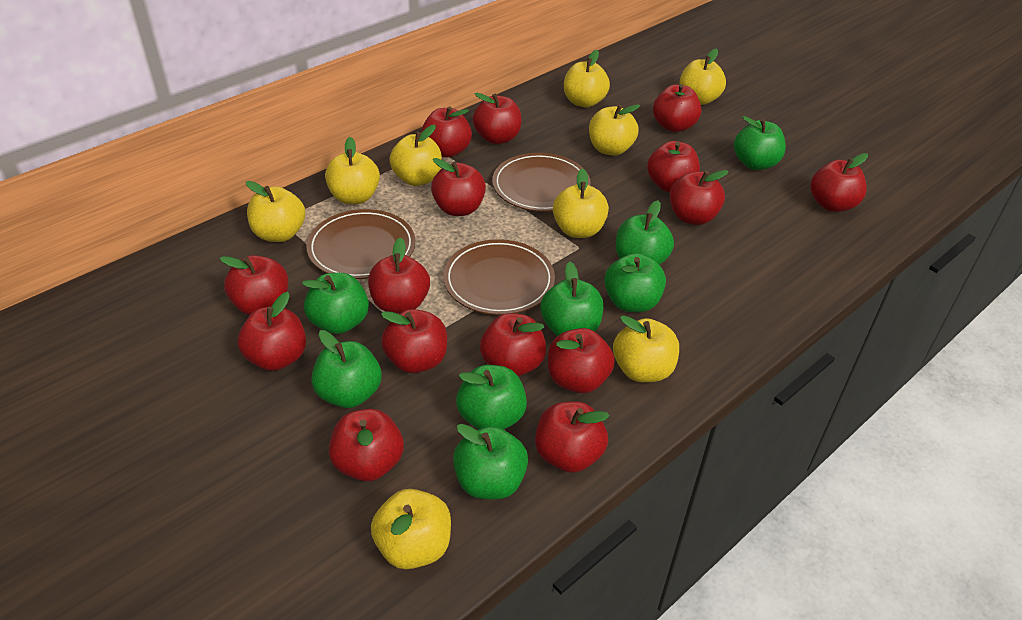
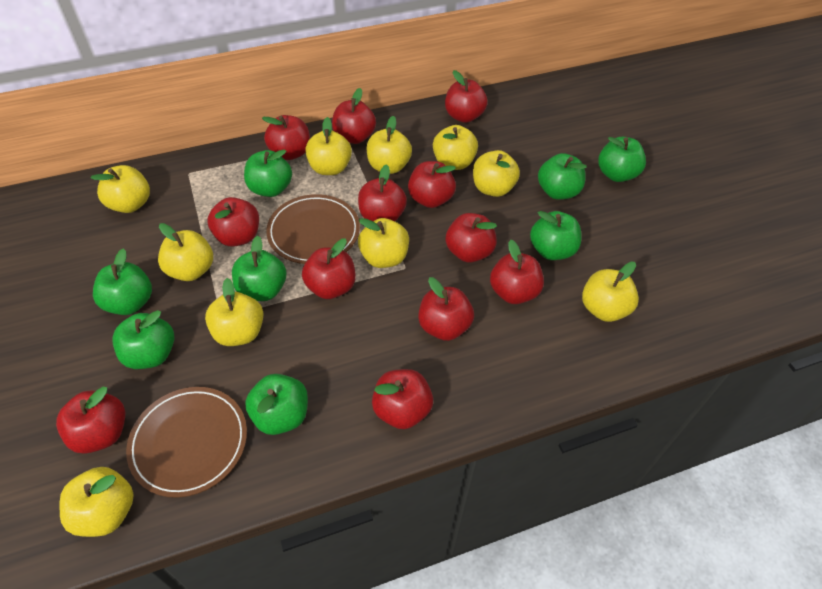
brown plate: [306,209,415,279] [443,239,555,315] [492,153,591,212] = 3 -> [126,387,247,498] [266,194,360,264] = 2
red apple: [220,255,288,315] [238,292,306,371] [329,409,404,481] [368,237,430,314] [381,309,447,373] [421,106,472,158] [431,158,486,216] [473,93,521,144] [480,313,546,376] [535,401,609,473] [548,328,615,393] [647,141,700,192] [653,84,701,132] [670,170,729,225] [810,153,868,212] = 15 -> [56,387,125,454] [207,197,259,247] [262,115,310,160] [302,238,355,299] [332,88,376,144] [358,164,407,221] [372,369,433,429] [408,161,456,208] [418,277,474,341] [445,70,488,123] [446,213,497,263] [490,240,544,304] = 12
yellow apple: [246,181,305,242] [325,137,380,204] [371,489,451,569] [389,125,442,186] [553,168,609,238] [564,50,610,108] [589,104,640,156] [613,315,679,382] [680,49,726,105] = 9 -> [60,467,134,537] [91,165,150,213] [158,223,213,281] [205,278,264,346] [305,117,352,175] [358,218,409,268] [367,116,412,174] [433,125,478,170] [473,150,520,197] [582,262,639,322] = 10

